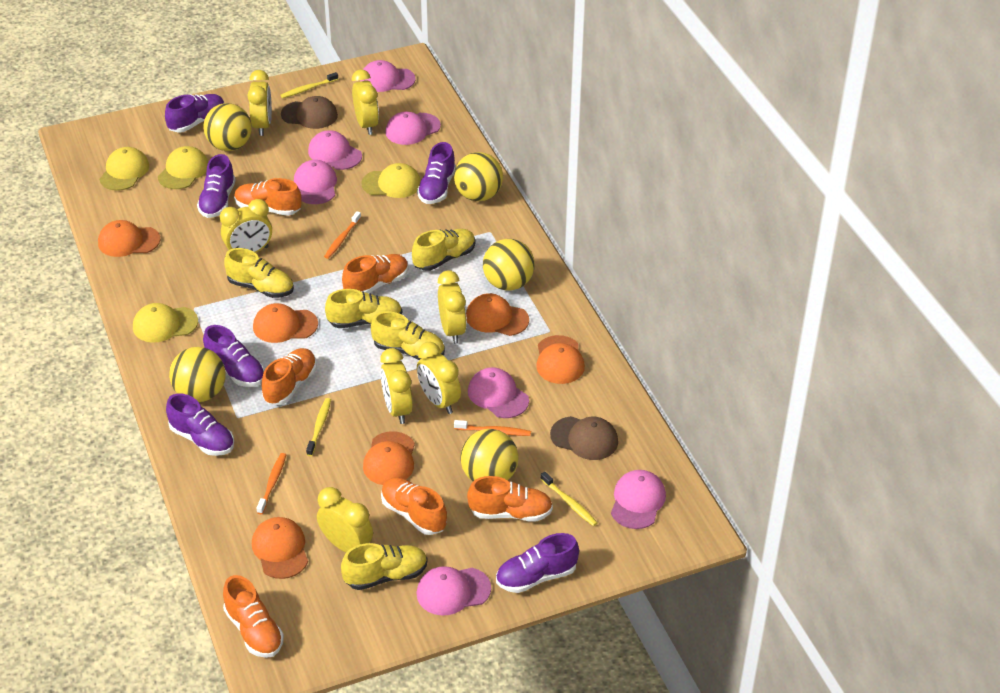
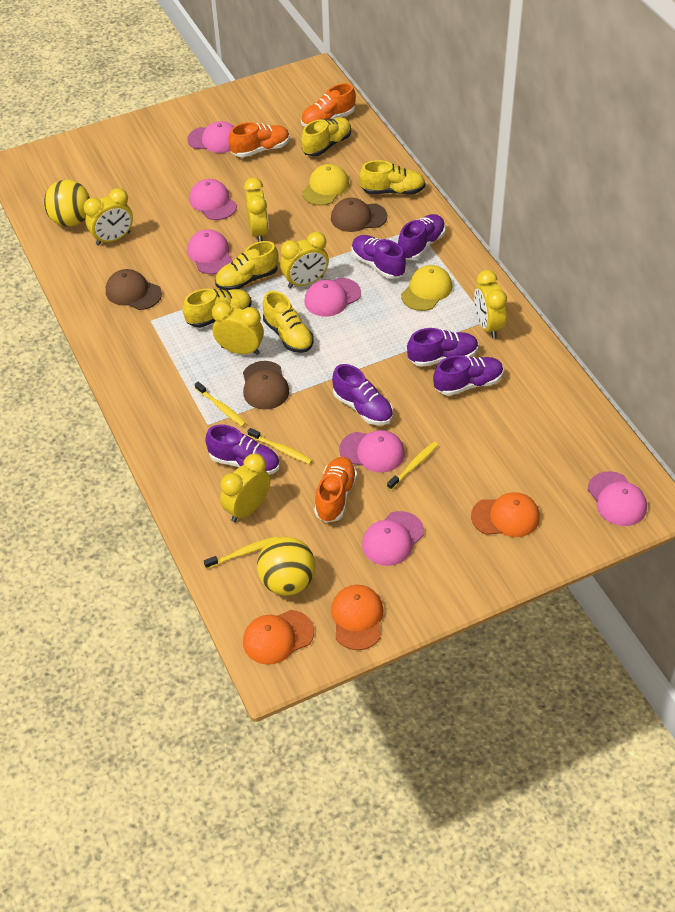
brown cap: [281,96,338,129] [550,416,618,460] = 2 -> [106,269,162,310] [243,361,289,410] [331,198,387,232] = 3
orange cap: [98,220,160,257] [252,517,308,579] [253,303,318,343] [363,431,415,485] [466,293,529,336] [536,335,585,384] = 6 -> [243,610,314,665] [331,585,384,650] [471,492,540,537] = 3
orange shoe: [223,575,284,658] [234,178,301,216] [262,348,317,405] [342,254,409,293] [381,478,447,535] [467,476,553,522] = 6 -> [228,122,290,157] [301,83,356,127] [314,457,357,523] = 3
orange toothbrush: [257,453,286,514] [324,211,361,259] [454,420,531,436] = 3 -> none = 0
yellow ball: [169,347,226,402] [203,103,252,151] [454,152,503,201] [460,429,519,481] [483,239,535,291] = 5 -> [44,180,90,227] [257,537,315,596] = 2
yellow cap: [99,147,149,191] [133,303,198,342] [158,146,208,189] [361,163,421,198] = 4 -> [302,164,349,206] [401,265,452,311] = 2
yellow clock: [220,199,272,253] [247,70,272,136] [317,487,373,552] [352,70,379,135] [380,348,413,424] [417,342,461,414] [438,270,467,344] = 7 -> [84,188,133,246] [212,302,264,355] [220,454,270,522] [244,178,269,242] [280,232,329,288] [474,270,507,339] = 6
yellow toothbrush: [280,72,338,98] [306,398,331,456] [541,472,597,526] = 3 -> [195,382,246,427] [204,536,278,569] [248,428,312,464] [387,441,438,490] = 4

